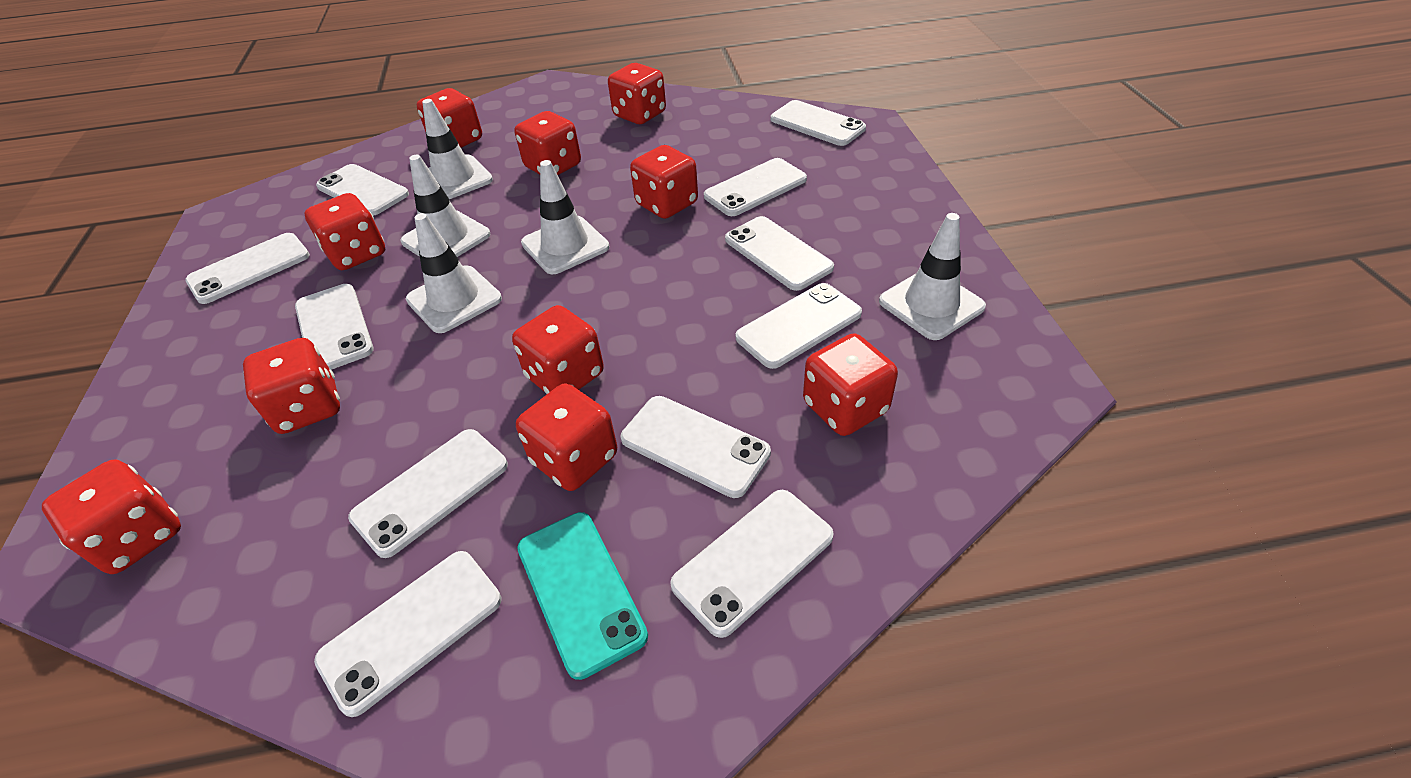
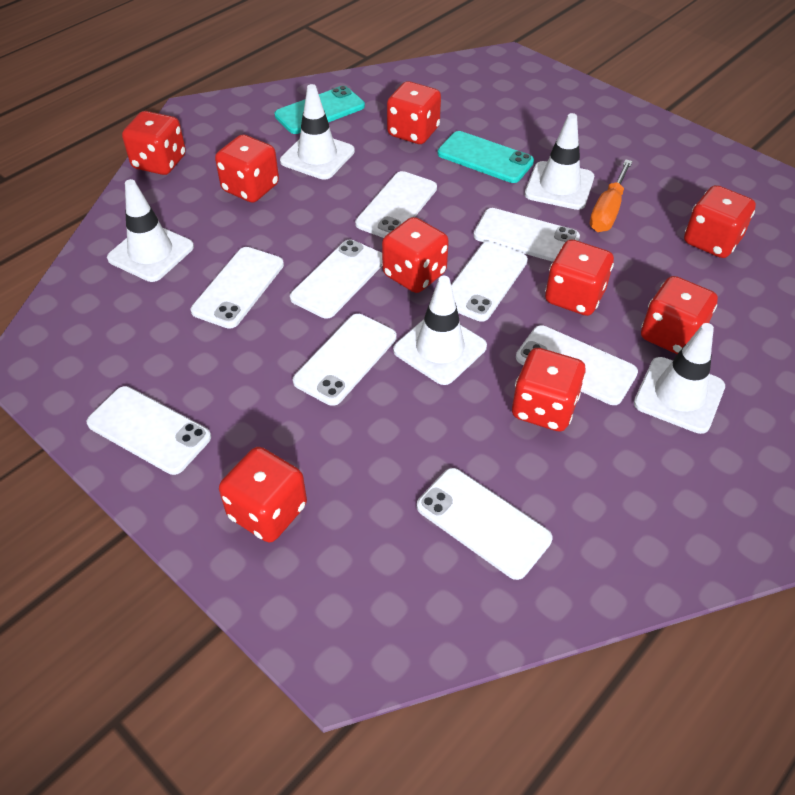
orange screwdriver: none = 0 -> [590,160,633,232] = 1
red dice: [42,460,181,574] [243,338,340,434] [305,193,386,270] [417,88,482,148] [512,305,604,394] [515,111,581,175] [516,384,617,491] [608,63,666,124] [630,145,698,219] [803,333,898,436] = 10 -> [122,111,186,175] [215,134,279,203] [219,447,307,542] [382,217,449,293] [387,81,441,144] [512,348,586,432] [545,240,614,316] [641,276,718,354] [684,185,756,258] = 9
turquoise phone: [517,512,648,680] = 1 -> [275,86,365,134] [438,131,534,183] = 2
white phone: [185,233,310,304] [295,284,374,370] [314,551,501,717] [316,164,409,216] [348,429,508,558] [621,396,771,498] [670,490,834,638] [704,158,807,216] [725,216,834,291] [736,283,862,369] [771,100,866,146] = 11 -> [86,386,211,475] [191,247,284,329] [290,239,382,319] [293,314,396,406] [355,171,437,238] [417,468,552,580] [451,241,528,322] [473,208,580,262] [516,325,638,405] = 9

